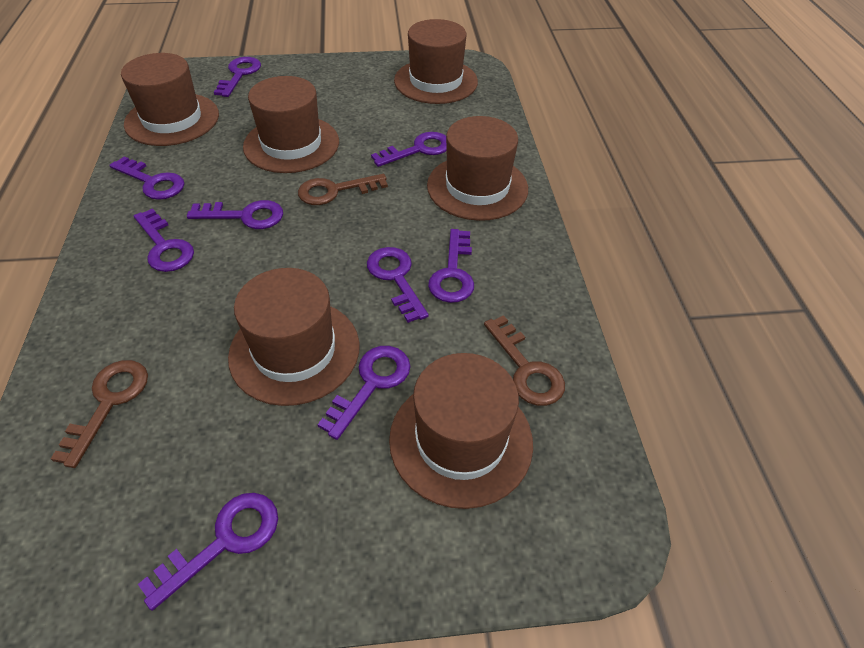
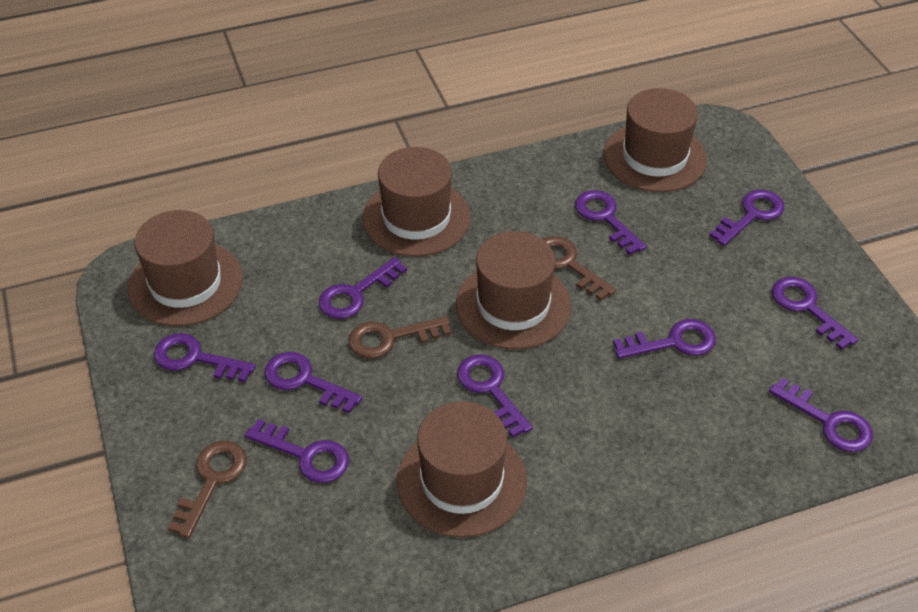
brown hat: [121,53,219,146] [228,268,359,406] [243,76,339,173] [389,353,533,509] [394,19,478,104] [427,116,528,221] = 6 -> [128,210,243,326] [362,147,471,257] [397,401,527,538] [456,231,571,349] [604,88,707,192] = 5
purple key: [109,156,184,200] [134,208,194,272] [138,493,278,611] [187,200,283,229] [214,57,261,97] [317,346,411,440] [367,247,429,323] [371,132,447,167] [428,229,474,303] = 9 -> [154,333,256,382] [245,419,349,483] [265,352,362,413] [319,257,407,319] [457,354,533,438] [575,190,647,255] [613,319,716,359] [709,190,784,246] [769,377,873,452] [772,277,858,350] = 10

